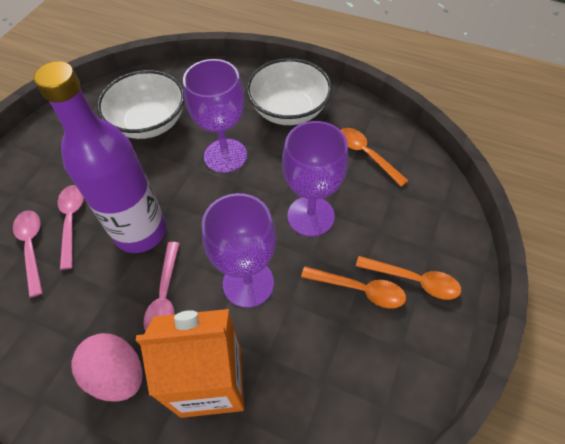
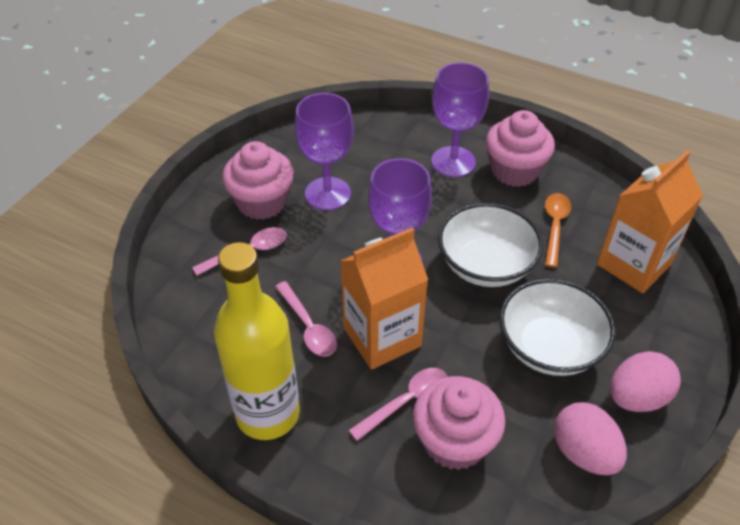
orange carton: [136,309,244,418] = 1 -> [340,228,428,370] [597,150,703,293] = 2
orange spoon: [301,267,406,309] [341,128,409,187] [356,256,461,300] = 3 -> [545,193,571,268] = 1
pink cupcake: none = 0 -> [222,141,294,220] [413,376,506,470] [486,110,555,187] = 3
pink egg: [71,333,143,402] = 1 -> [554,402,627,475] [610,351,681,412] = 2
purple bottle: [33,61,166,253] = 1 -> none = 0
yellow bottle: none = 0 -> [214,242,300,440] = 1

